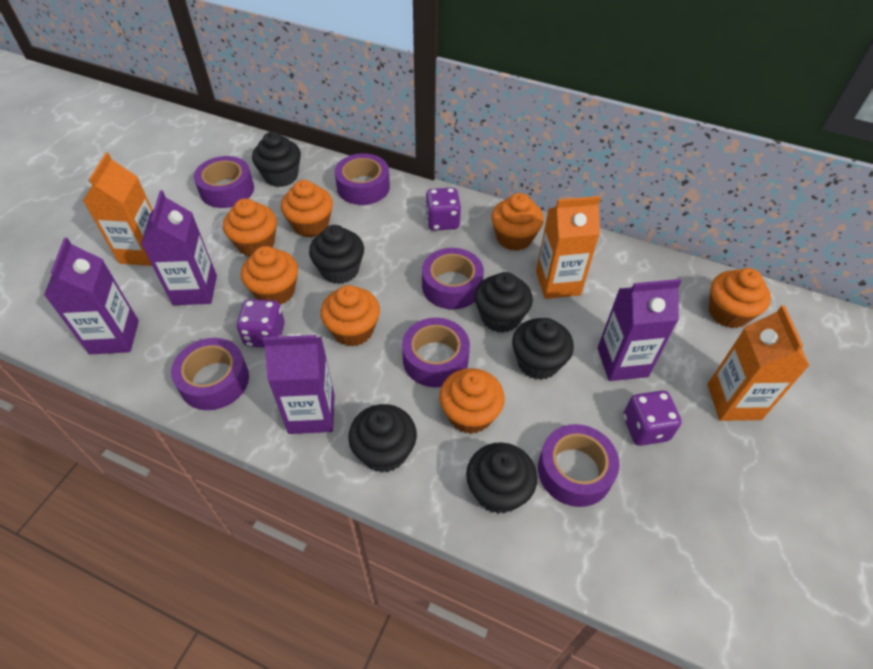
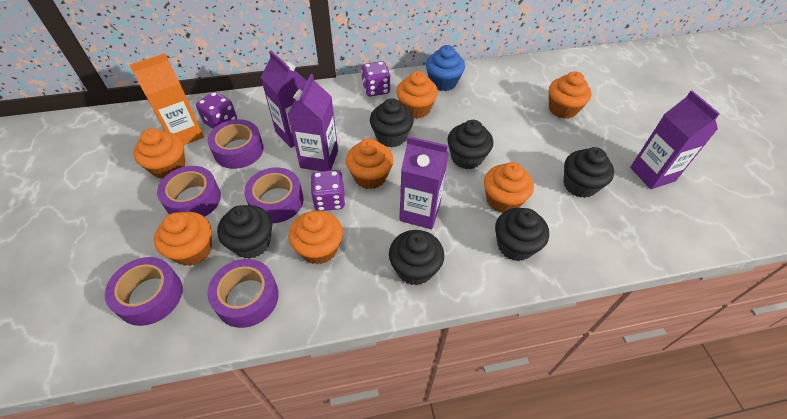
blue cupcake: none = 0 -> [426,45,465,91] = 1
orange carton: [83,152,153,266] [536,196,601,299] [707,305,809,421] = 3 -> [130,53,204,145] = 1
purple tape: [171,338,249,410] [194,156,254,208] [335,153,390,205] [402,318,470,387] [422,248,484,309] [538,424,619,507] = 6 -> [105,257,183,326] [157,166,221,217] [208,119,264,169] [208,259,279,328] [244,167,304,223] = 5

